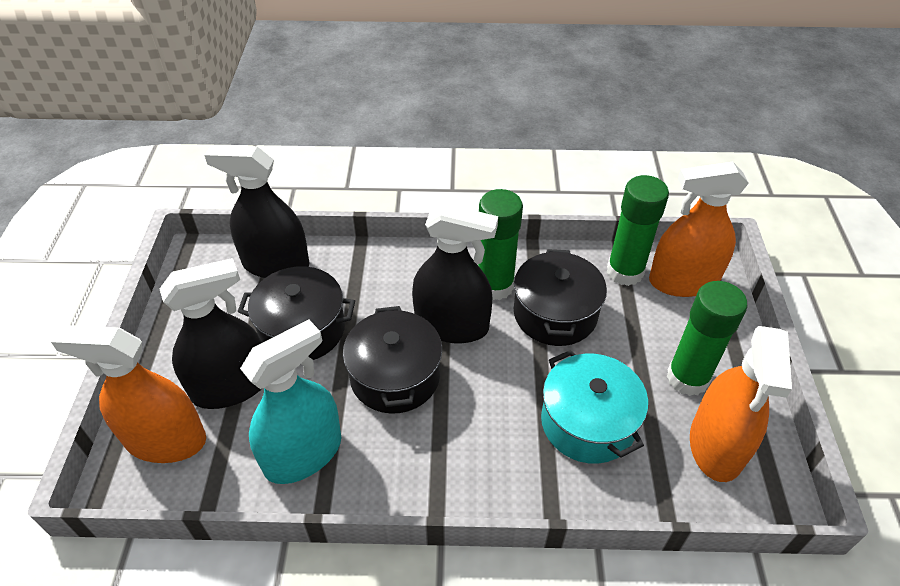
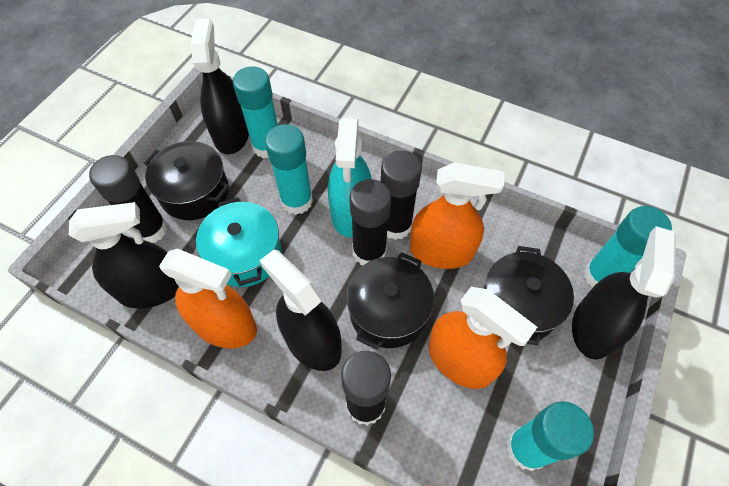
black glue stick: none = 0 -> [89,155,168,243] [341,351,391,425] [349,179,391,265] [381,150,422,240] = 4
black spray bottle: [160,258,262,409] [204,145,309,278] [412,203,498,343] = 3 -> [69,202,179,309] [190,19,249,154] [260,250,341,371] [572,226,676,360] = 4
green glue stick: [478,189,523,300] [607,175,669,286] [667,281,747,396] = 3 -> none = 0
turquoise glue stick: none = 0 -> [233,66,278,159] [265,124,313,215] [507,401,594,471] [584,206,672,288] = 4

